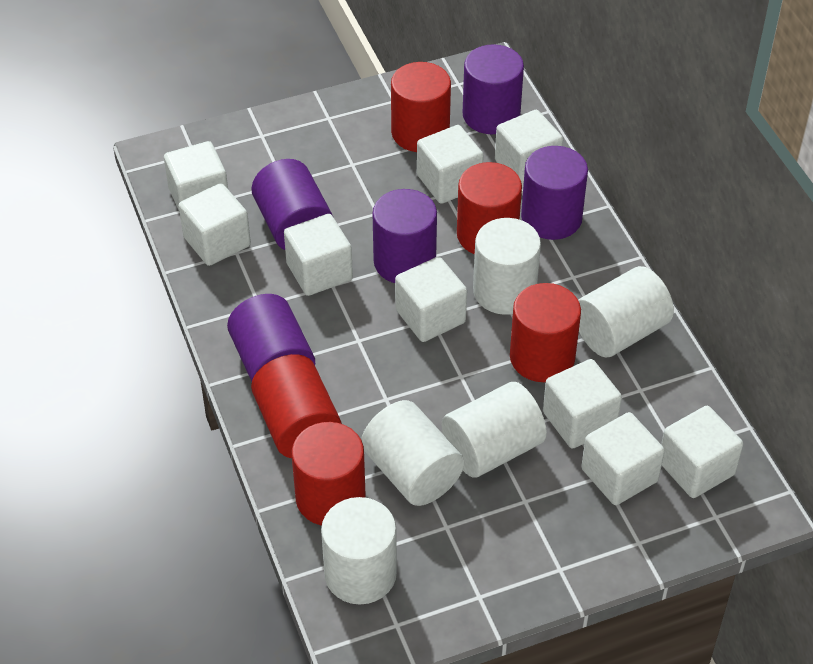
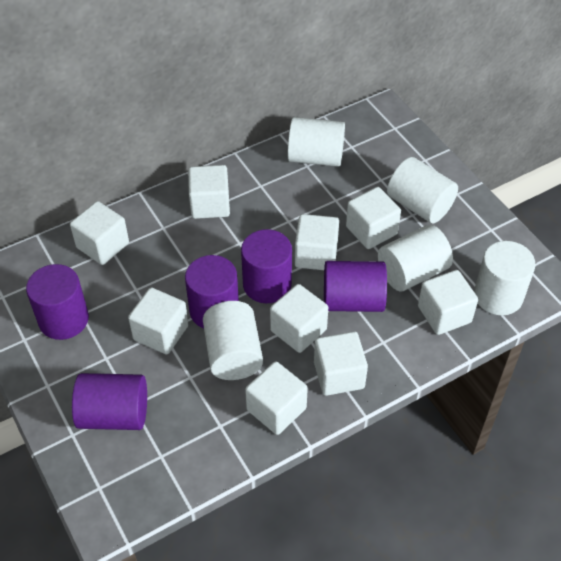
red cylinder: [251,354,342,458] [292,422,366,526] [391,62,451,152] [457,162,522,254] [510,283,581,382] = 5 -> none = 0

